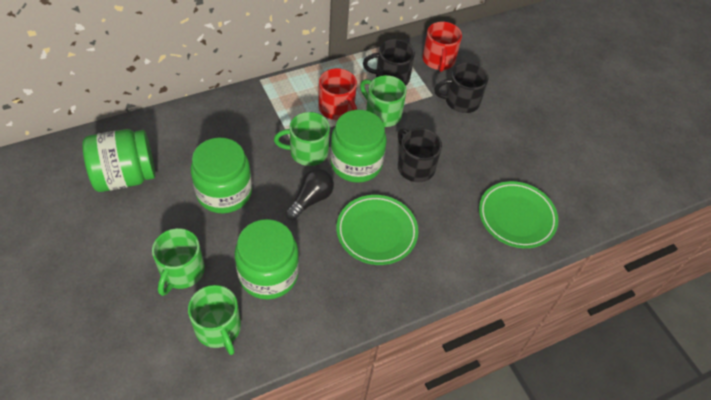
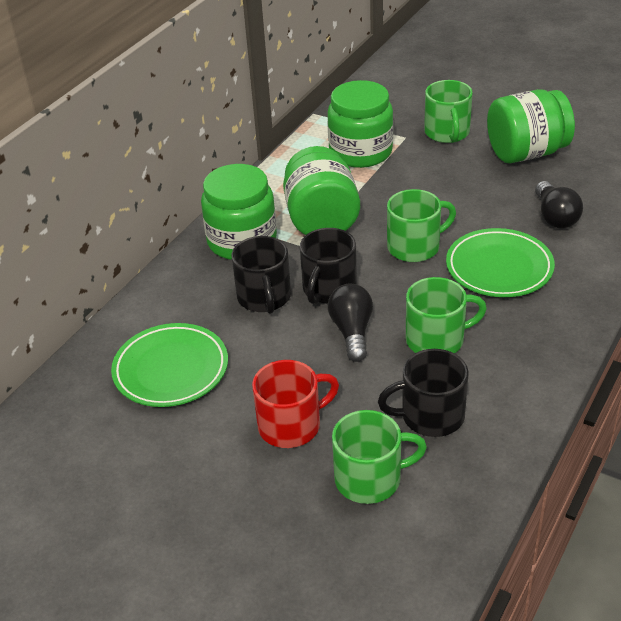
black light bulb: [285,169,334,220] = 1 -> [328,283,373,362] [535,181,583,228] = 2
red mug: [318,68,357,120] [422,22,462,72] = 2 -> [252,360,339,448] = 1

